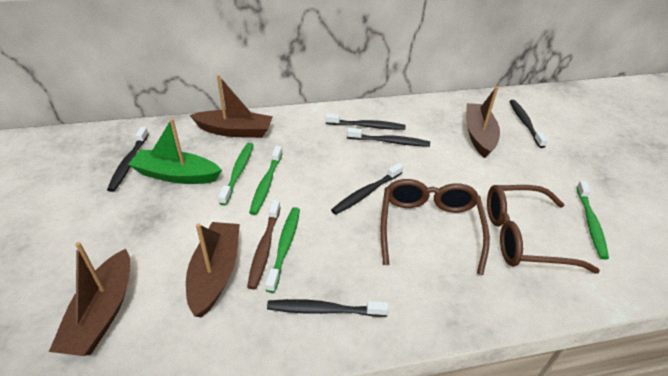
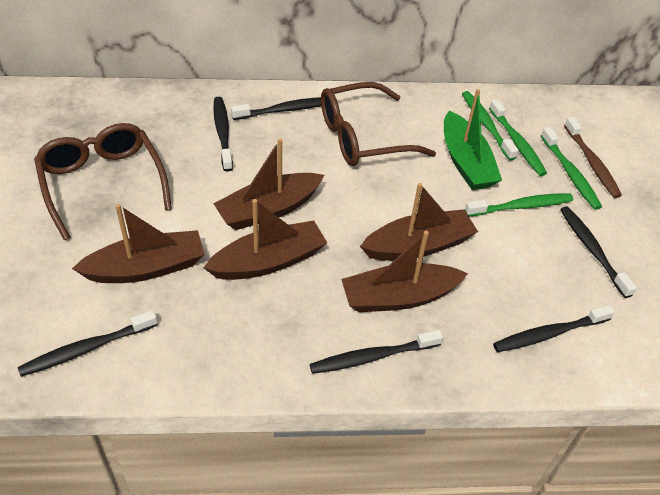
brown boat: [49,242,130,356] [186,222,240,318] [190,75,273,138] [466,86,500,158] = 4 -> [72,204,205,283] [204,199,327,280] [213,139,324,230] [341,231,468,312] [360,183,478,260] = 5

